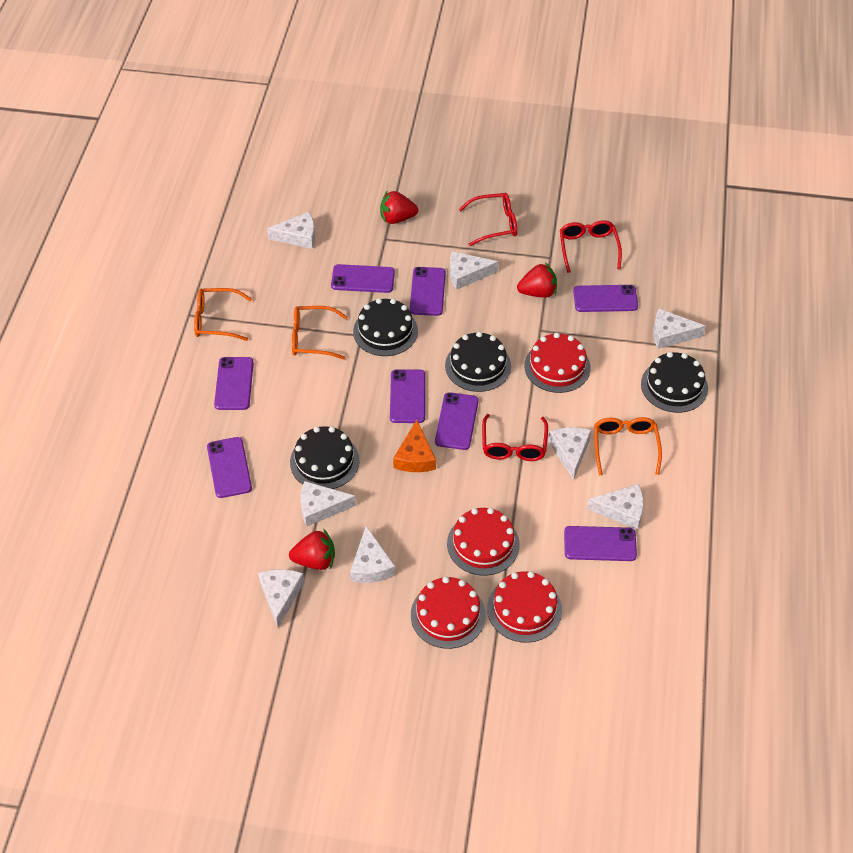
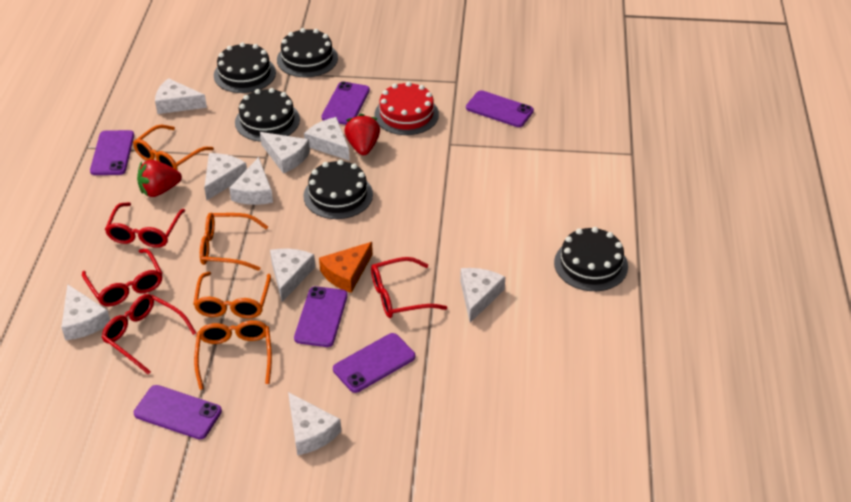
black cake: [290,426,360,489] [353,298,418,356] [445,332,511,392] [641,352,708,413] = 4 -> [214,42,276,93] [235,88,300,142] [277,28,338,77] [303,160,373,219] [554,227,628,291] = 5
orange glasses: [194,288,252,341] [292,306,348,360] [594,417,662,475] = 3 -> [133,125,214,170] [193,272,271,319] [194,320,272,390] [200,213,268,271] = 4
purple phone: [207,437,252,498] [214,357,254,410] [331,264,395,293] [390,369,425,423] [409,267,446,316] [435,392,479,450] [564,526,637,561] [573,285,638,312] = 8 -> [90,130,134,175] [134,385,222,439] [294,286,348,347] [321,81,370,125] [333,333,415,393] [466,90,534,127] = 6
red cake: [411,577,486,649] [447,508,520,576] [487,571,562,643] [524,333,591,393] = 4 -> [375,82,439,135] = 1
red glasses: [459,193,517,246] [482,414,548,461] [560,220,622,273] = 3 -> [82,249,163,307] [101,294,196,375] [105,202,185,248] [371,257,447,318] = 4
red strawberry: [289,530,335,570] [380,191,418,224] [517,262,557,298] = 3 -> [137,160,182,197] [344,114,380,155] = 2
white cheese: [258,569,305,628] [267,212,315,249] [301,481,356,527] [350,526,395,583] [450,251,498,290] [548,427,591,480] [587,484,644,530] [653,309,706,349] = 8 -> [61,284,110,340] [155,78,207,114] [204,153,247,201] [229,157,273,205] [260,132,310,173] [270,249,315,302] [288,392,341,455] [304,117,350,161] [460,268,505,323] = 9

